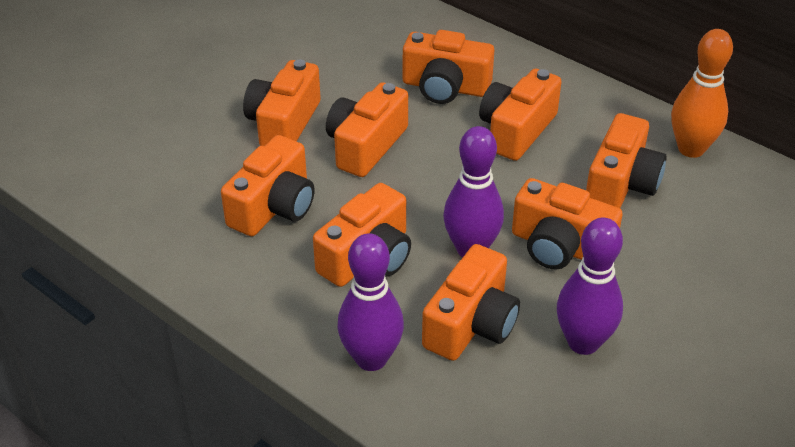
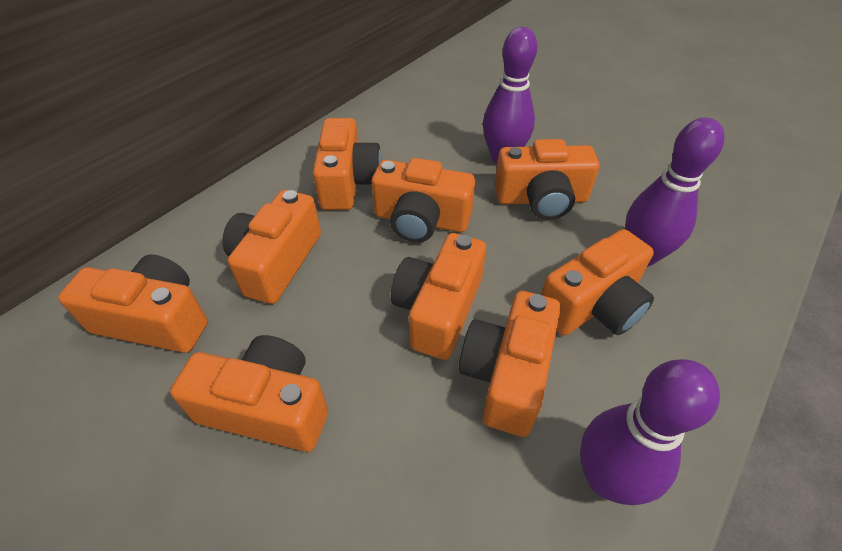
orange bowling pin: [671,29,733,158] = 1 -> none = 0

